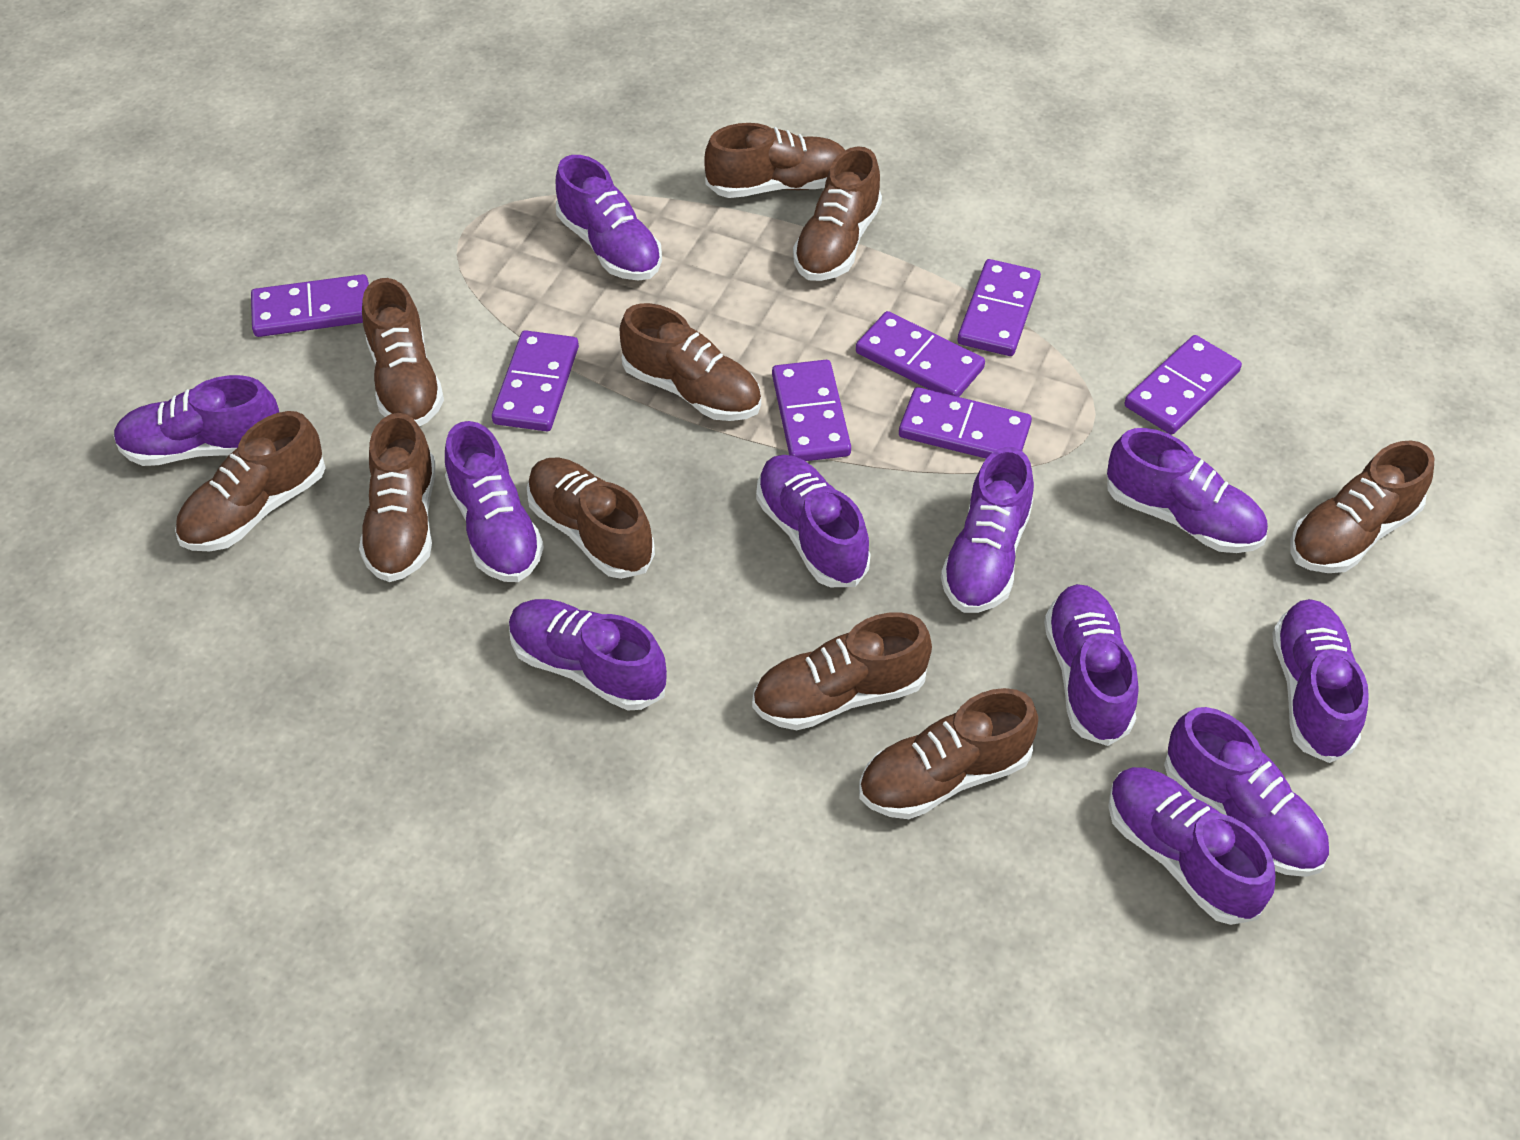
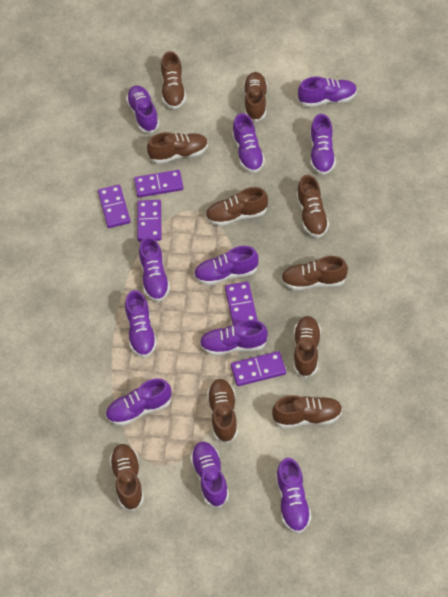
purple domino: [251,274,369,337] [492,330,579,431] [772,360,851,461] [856,311,985,397] [899,387,1032,459] [958,259,1041,356] [1125,335,1242,435] = 7 -> [98,185,130,228] [134,170,183,198] [137,200,162,242] [225,282,258,325] [231,351,286,386] = 5

